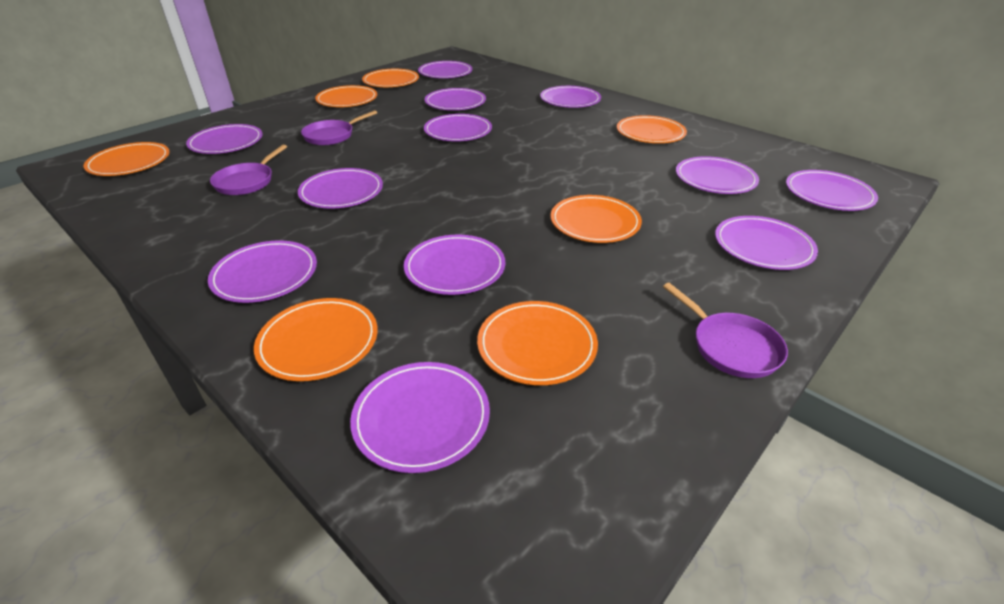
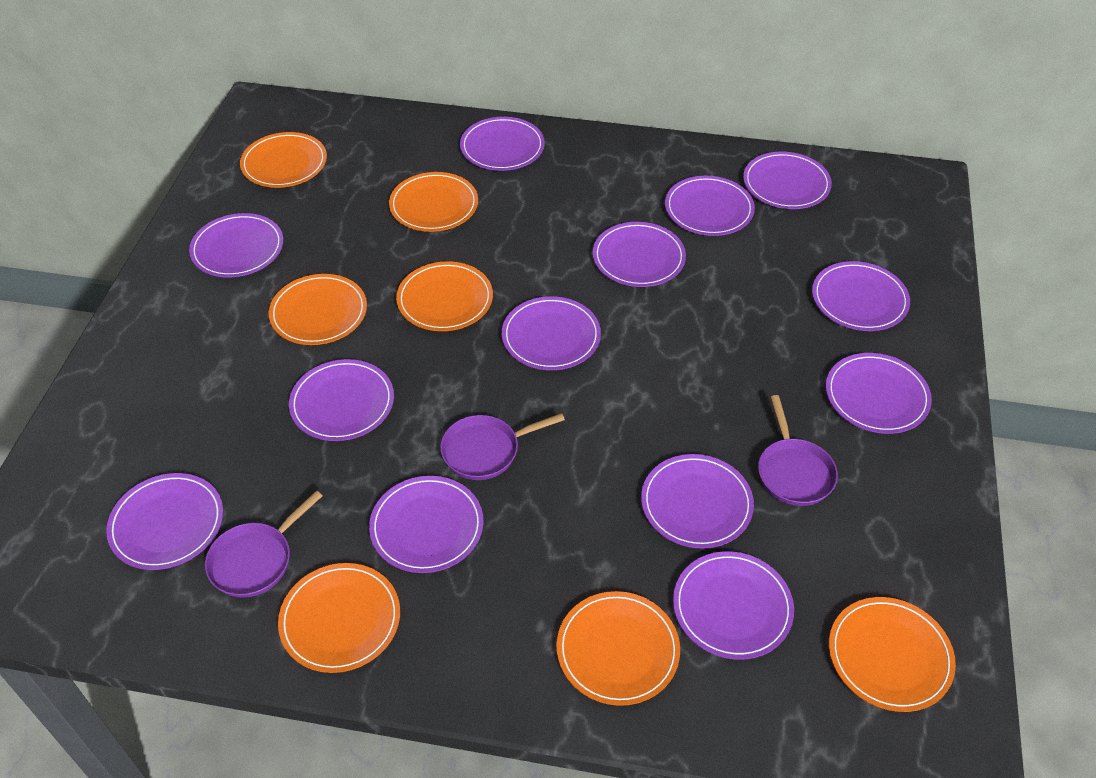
purple plate: [186,124,263,154] [208,241,317,303] [298,168,383,209] [350,362,490,473] [404,235,505,295] [418,61,472,78] [424,114,492,141] [425,88,486,110] [540,86,601,108] [676,156,759,194] [715,216,818,270] [786,170,878,211] = 12 -> [106,473,223,570] [189,213,283,277] [289,359,394,441] [369,476,484,573] [460,117,545,171] [502,296,601,370] [593,222,686,287] [641,454,754,548] [665,176,755,236] [673,551,794,660] [743,152,832,209] [812,261,910,331] [826,353,932,434] = 13

